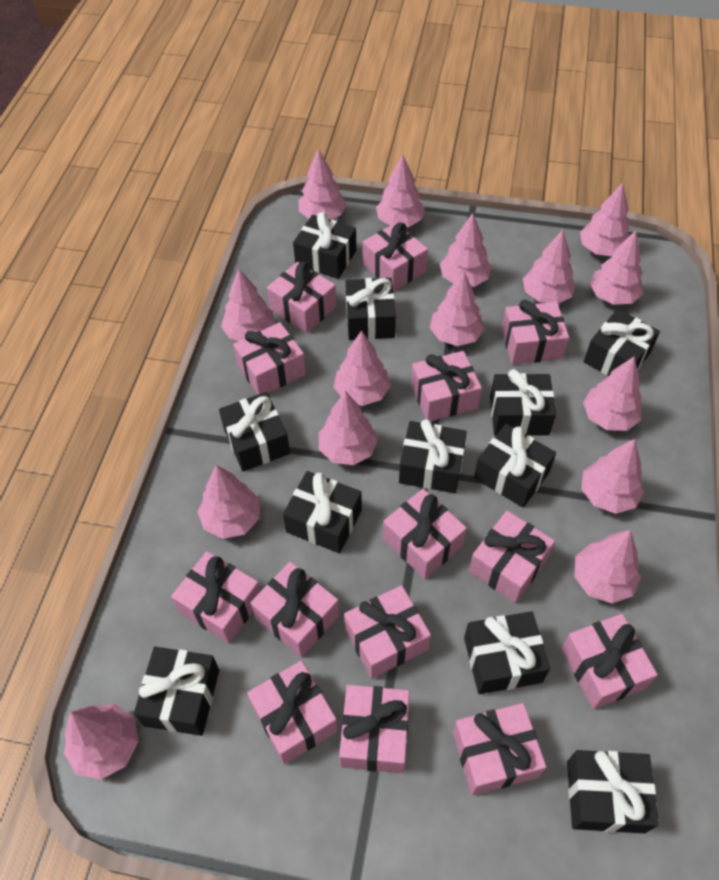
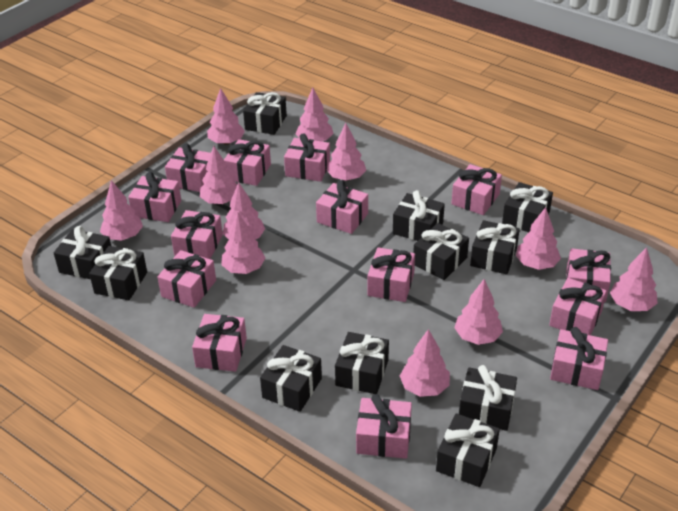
pink tree: [64,704,139,780] [198,465,260,539] [221,268,275,341] [299,148,347,220] [319,391,378,465] [334,330,391,406] [376,154,425,227] [430,271,484,346] [440,213,492,287] [523,230,576,304] [574,530,641,603] [580,183,630,256] [581,439,644,514] [583,357,642,431] [590,231,643,305] = 15 -> [100,180,143,241] [200,146,237,204] [207,88,245,145] [221,212,265,274] [223,182,265,239] [296,88,334,141] [326,123,366,181] [400,329,450,397] [455,279,503,345] [516,207,561,270] [610,247,658,311] = 11

